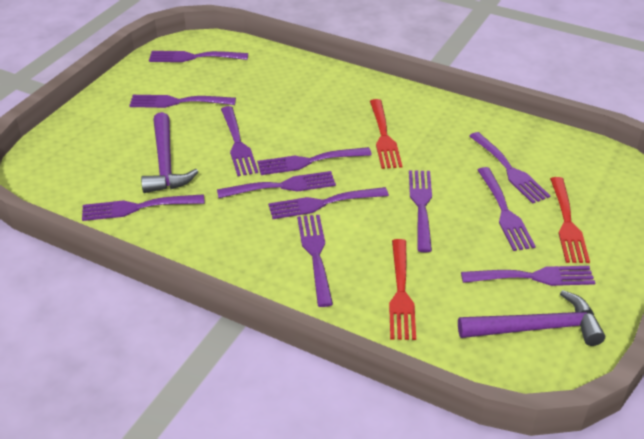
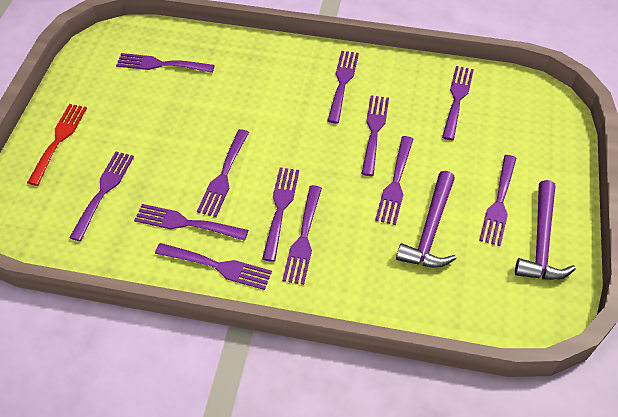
red fork: [370,99,402,169] [389,239,416,340] [550,177,590,263] = 3 -> [27,104,87,186] = 1

